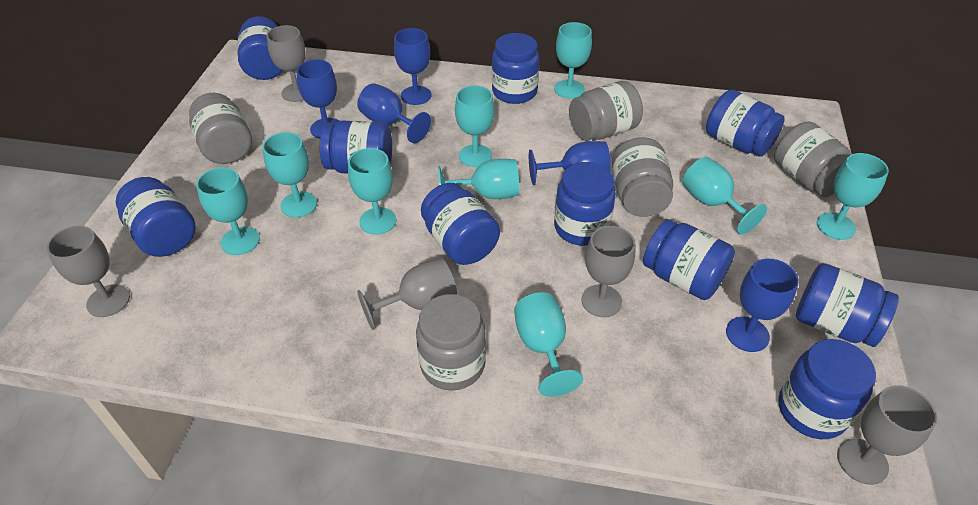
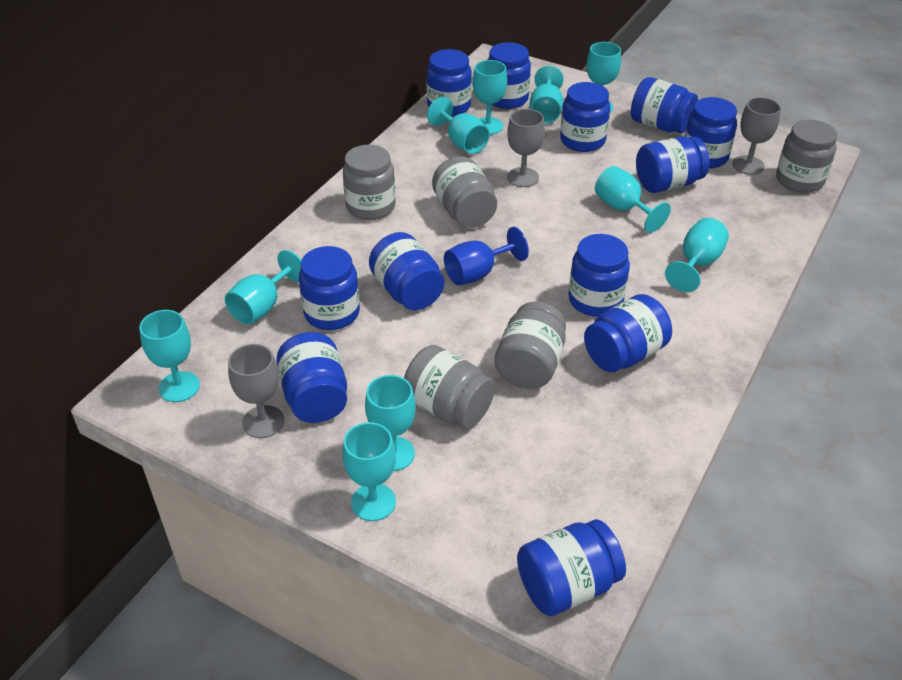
blue goblet: [296,59,339,139] [357,83,431,143] [394,28,431,105] [529,141,611,185] [726,259,799,352] = 5 -> [444,227,529,285] = 1
blue jar: [116,177,196,257] [237,16,283,80] [320,120,392,174] [421,183,500,265] [492,33,540,104] [554,162,616,246] [643,219,735,300] [706,90,785,157] [778,339,876,439] [796,263,899,347] = 10 -> [276,332,347,423] [299,246,360,330] [369,232,444,311] [426,49,472,116] [488,42,531,109] [517,519,626,616] [560,82,610,152] [568,234,630,317] [584,294,672,372] [631,77,698,133] [636,136,709,193] [685,97,737,168] = 12
grey goblet: [47,226,130,317] [267,25,306,102] [357,258,457,330] [581,226,635,317] [837,385,937,485] = 5 -> [228,344,284,438] [507,109,545,187] [732,97,781,175] = 3
turquoise goblet: [196,167,260,255] [262,132,317,218] [348,148,396,235] [438,159,519,199] [455,85,494,167] [514,292,583,397] [554,22,592,99] [682,157,767,235] [817,153,889,240] = 9 -> [139,310,200,402] [225,250,301,325] [343,422,396,521] [365,375,416,471] [427,97,490,154] [473,60,507,135] [530,66,564,124] [587,42,621,112] [595,166,671,233] [665,218,729,292] = 10

